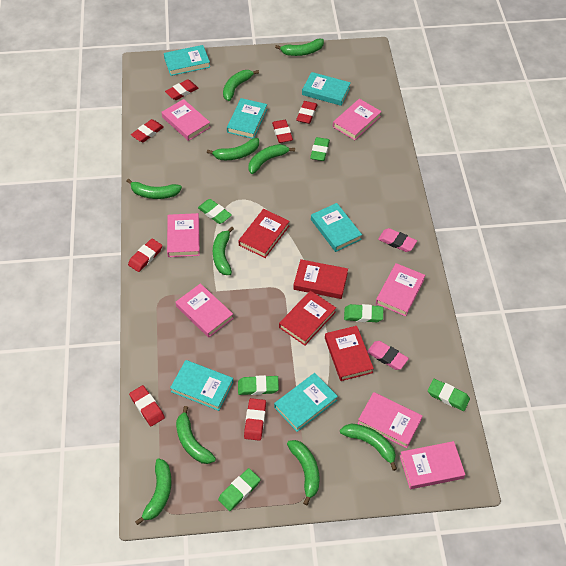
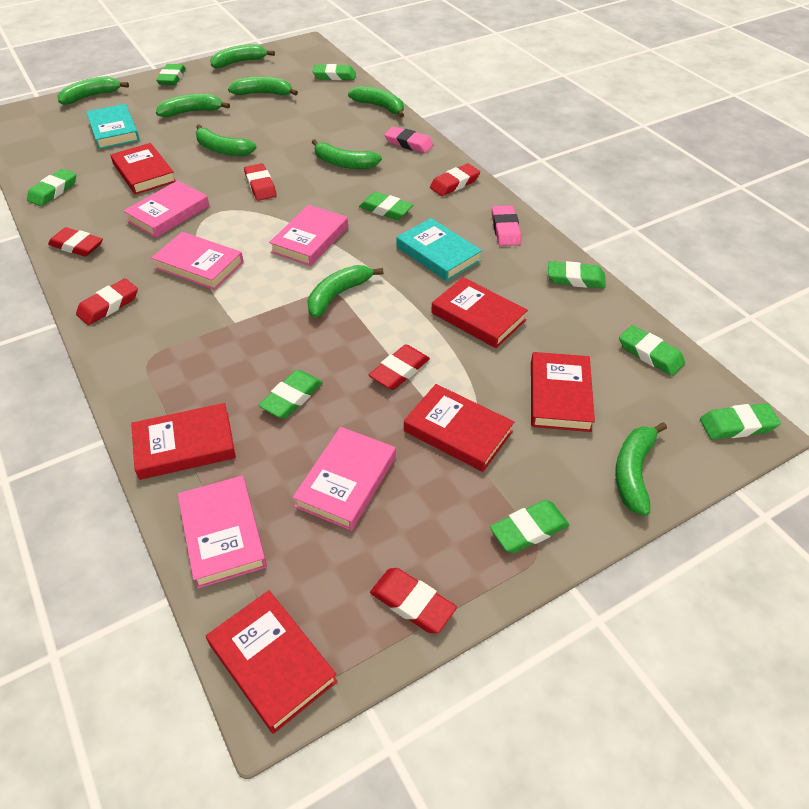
green banana: [127,179,182,199] [135,459,172,525] [176,406,216,464] [207,138,259,160] [213,226,234,275] [223,70,259,101] [249,144,295,174] [275,39,324,56] [287,440,319,506] [340,424,397,471] = 10 -> [58,76,129,105] [156,94,230,117] [196,124,256,156] [210,44,275,68] [228,77,298,96] [307,265,383,318] [312,139,382,169] [348,86,404,118] [615,422,667,516] = 9
green eraser: [198,199,232,224] [218,468,261,511] [238,375,279,395] [310,137,330,161] [344,304,383,322] [428,379,470,411] = 6 -> [27,169,76,206] [156,64,186,85] [258,370,323,419] [313,64,356,80] [359,192,413,220] [490,500,569,553] [548,261,606,288] [619,325,685,376] [700,403,781,439] = 9
pink book: [161,99,211,141] [167,213,200,257] [175,283,234,338] [333,99,382,140] [357,392,422,448] [376,263,425,316] [400,441,465,489] = 7 -> [123,180,209,238] [151,232,244,290] [178,476,267,589] [269,205,348,266] [292,427,396,531] = 5
red book: [239,209,290,258] [279,291,336,346] [293,259,348,299] [325,326,374,381] = 4 -> [110,143,176,195] [131,403,236,480] [206,590,338,734] [404,384,514,472] [431,277,528,348] [531,352,595,432] = 6
red eraser: [128,238,162,272] [129,385,165,426] [131,119,164,142] [165,80,198,100] [244,398,266,441] [272,120,293,143] [296,101,318,124] = 7 -> [48,227,103,257] [76,279,138,325] [244,163,277,201] [369,344,430,390] [370,568,457,633] [430,164,480,196] = 6
turquoise book: [164,45,210,76] [170,360,234,411] [227,98,267,139] [274,373,338,432] [302,72,351,106] [311,203,362,252] = 6 -> [86,104,140,149] [397,218,482,281] = 2

